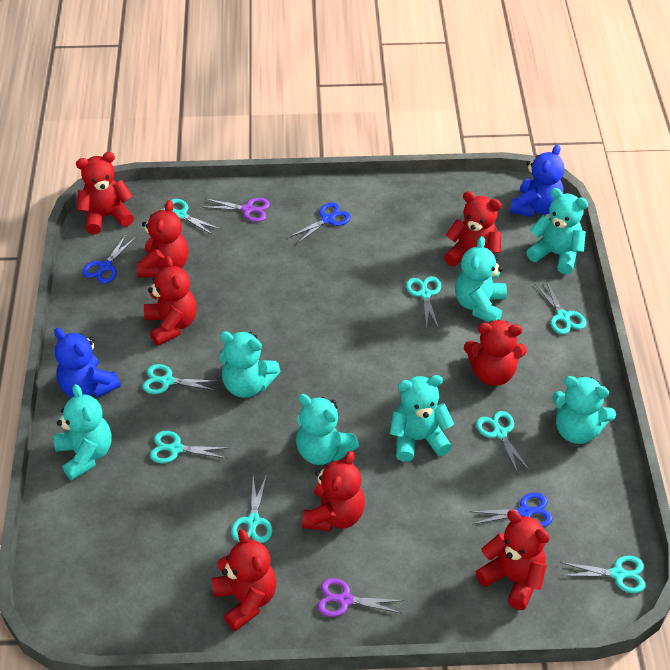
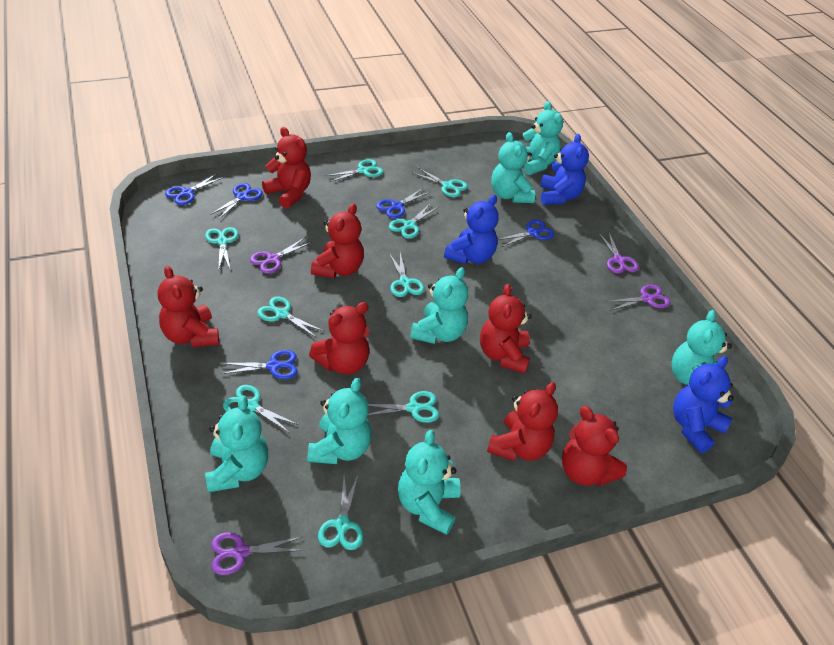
blue scissors: [82,235,136,284] [289,203,351,244] [470,493,553,527] = 3 -> [165,174,224,205] [210,183,263,220] [221,350,298,379] [376,188,430,218] [497,219,554,247] = 5
blue teddy bear: [54,328,121,398] [510,144,565,217] = 2 -> [444,195,499,264] [540,134,589,205] [673,356,733,453] = 3
purple scissors: [202,198,270,222] [317,578,404,617] = 2 -> [211,532,304,575] [250,238,312,274] [599,233,639,274] [605,284,670,311] = 4
red teddy bear: [76,152,134,234] [137,200,188,277] [144,256,197,346] [211,529,276,631] [302,451,365,531] [444,191,502,267] [464,320,527,386] [475,510,550,610] = 8 -> [158,266,219,347] [262,127,311,209] [309,302,370,375] [311,203,364,278] [480,284,532,374] [487,382,558,461] [562,406,627,486] = 7
turquoise scissors: [142,364,217,394] [150,431,228,463] [161,199,220,235] [231,475,272,543] [406,276,441,329] [476,411,530,474] [535,281,587,334] [560,556,645,593] = 8 -> [205,227,239,268] [223,385,299,434] [257,296,325,338] [318,476,363,550] [325,159,383,182] [367,391,439,423] [389,204,439,239] [389,253,424,297] [413,168,468,197] = 9

